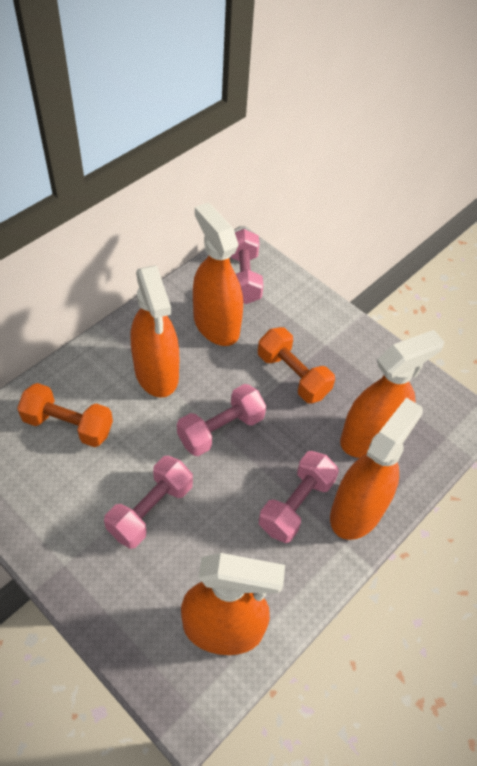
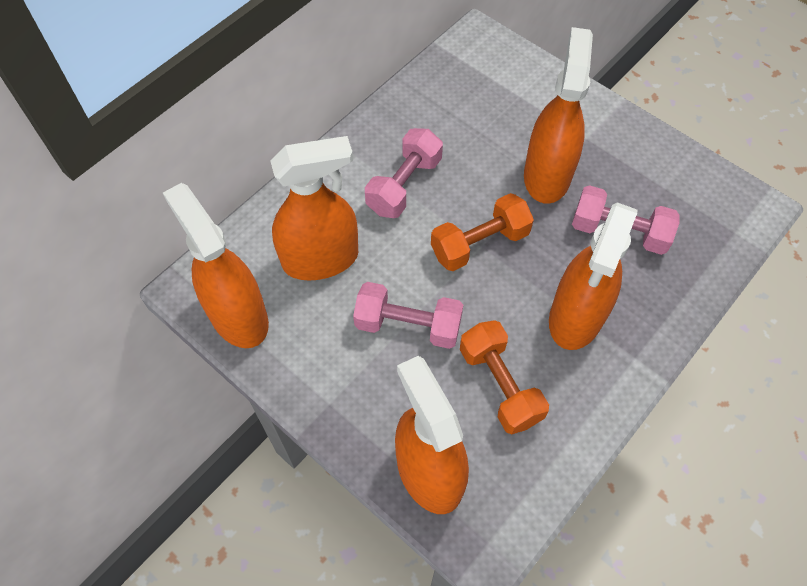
pink dumbbell: [104,456,193,549] [177,384,266,456] [230,229,264,304] [259,451,339,543] = 4 -> [353,282,463,349] [365,128,443,218] [572,185,680,255] = 3

